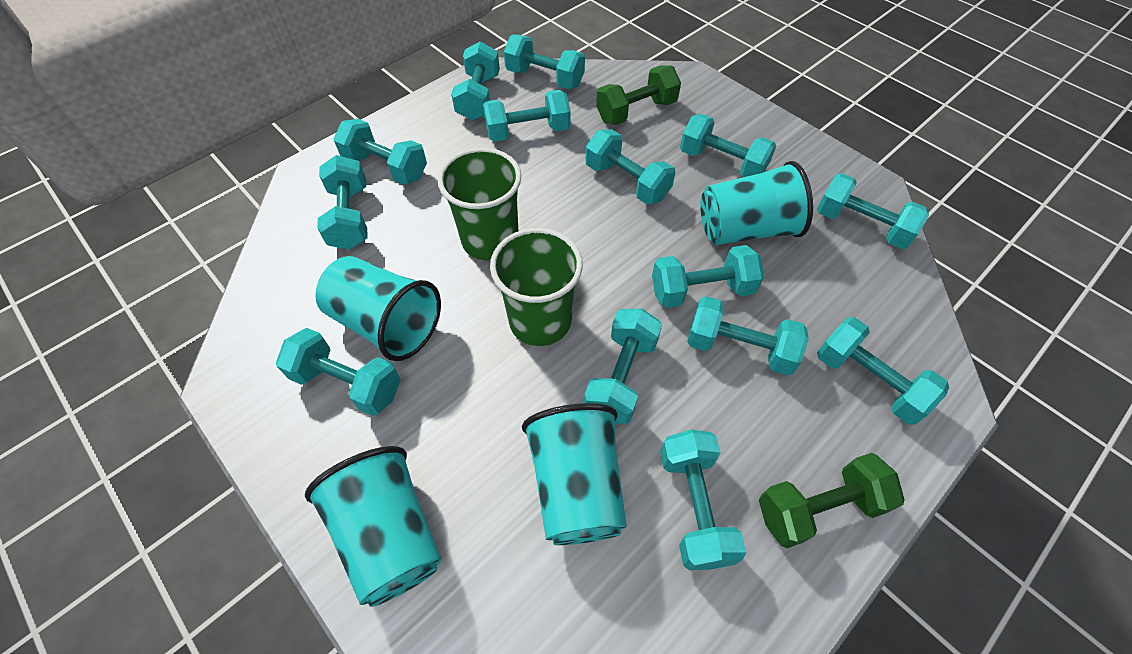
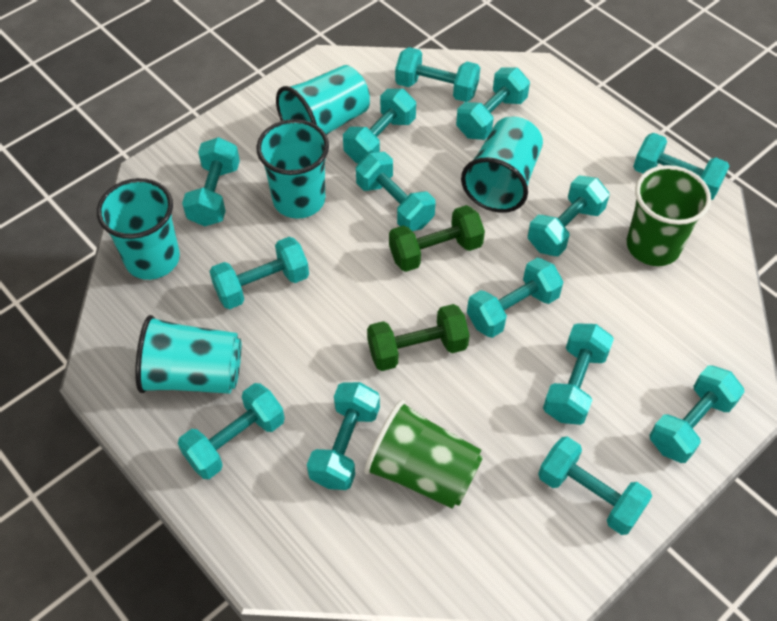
turquoise cup: [305,446,442,607] [315,256,441,361] [522,403,627,545] [700,161,813,245] = 4 -> [97,178,180,280] [135,315,242,394] [256,119,329,219] [276,65,370,135] [461,116,543,213] = 5

